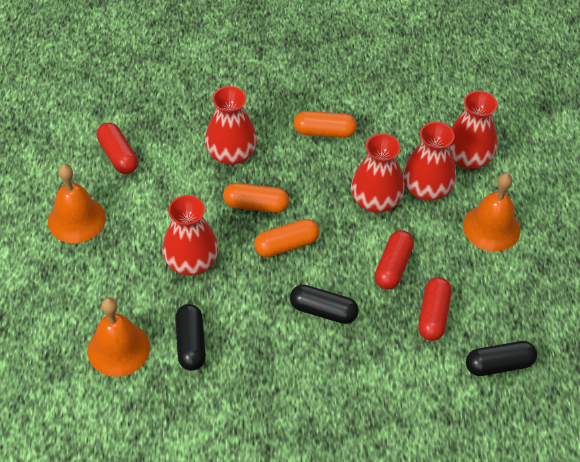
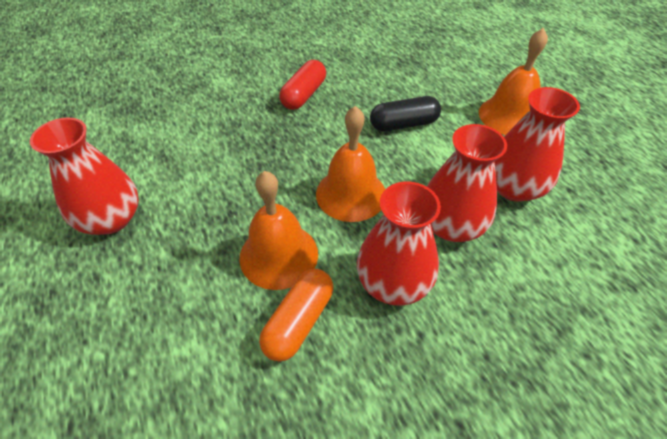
black capsule: [175,304,206,371] [290,285,359,324] [466,341,537,376] = 3 -> [370,96,441,132] = 1
orange capsule: [223,183,289,213] [254,219,319,257] [294,111,357,138] = 3 -> [259,269,333,362] = 1
red capsule: [96,123,138,174] [374,230,414,290] [418,277,451,341] = 3 -> [279,60,326,110] = 1
red vase: [162,195,218,276] [205,86,257,165] [351,133,404,213] [403,122,456,201] [449,91,498,169] = 5 -> [30,117,139,235] [357,181,441,306] [427,124,507,242] [494,87,580,202] = 4

